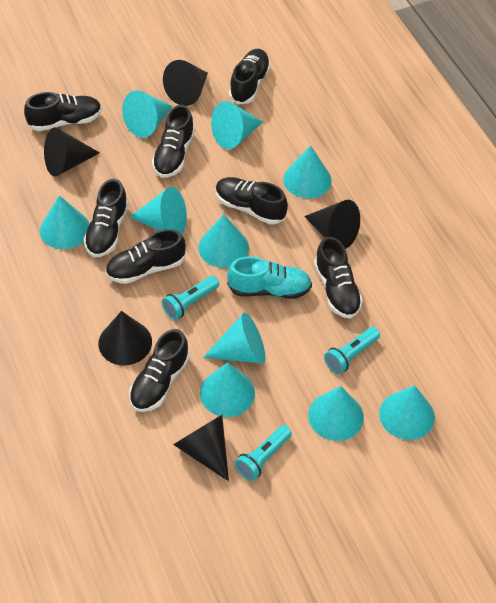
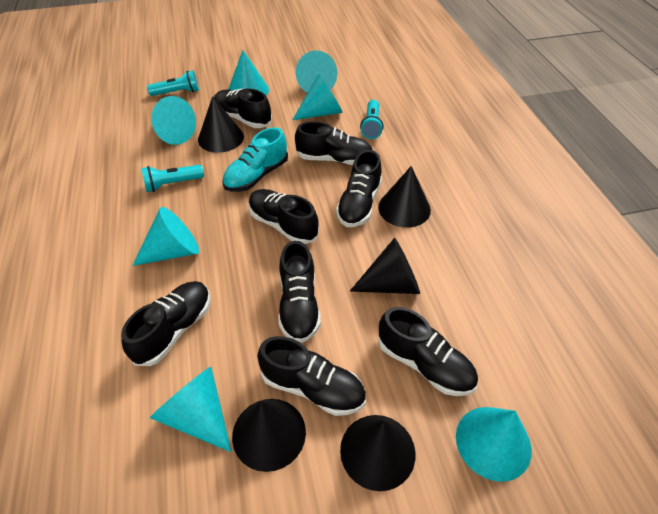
turquoise cone: [40,195,90,249] [122,90,172,138] [130,187,187,234] [198,214,249,268] [200,362,255,417] [203,312,265,364] [211,101,263,149] [283,145,332,199] [308,386,364,441] [379,385,435,440] = 10 -> [132,207,199,266] [150,367,231,452] [151,96,196,145] [228,50,269,95] [293,74,343,120] [296,50,337,93] [456,407,532,482] = 7

